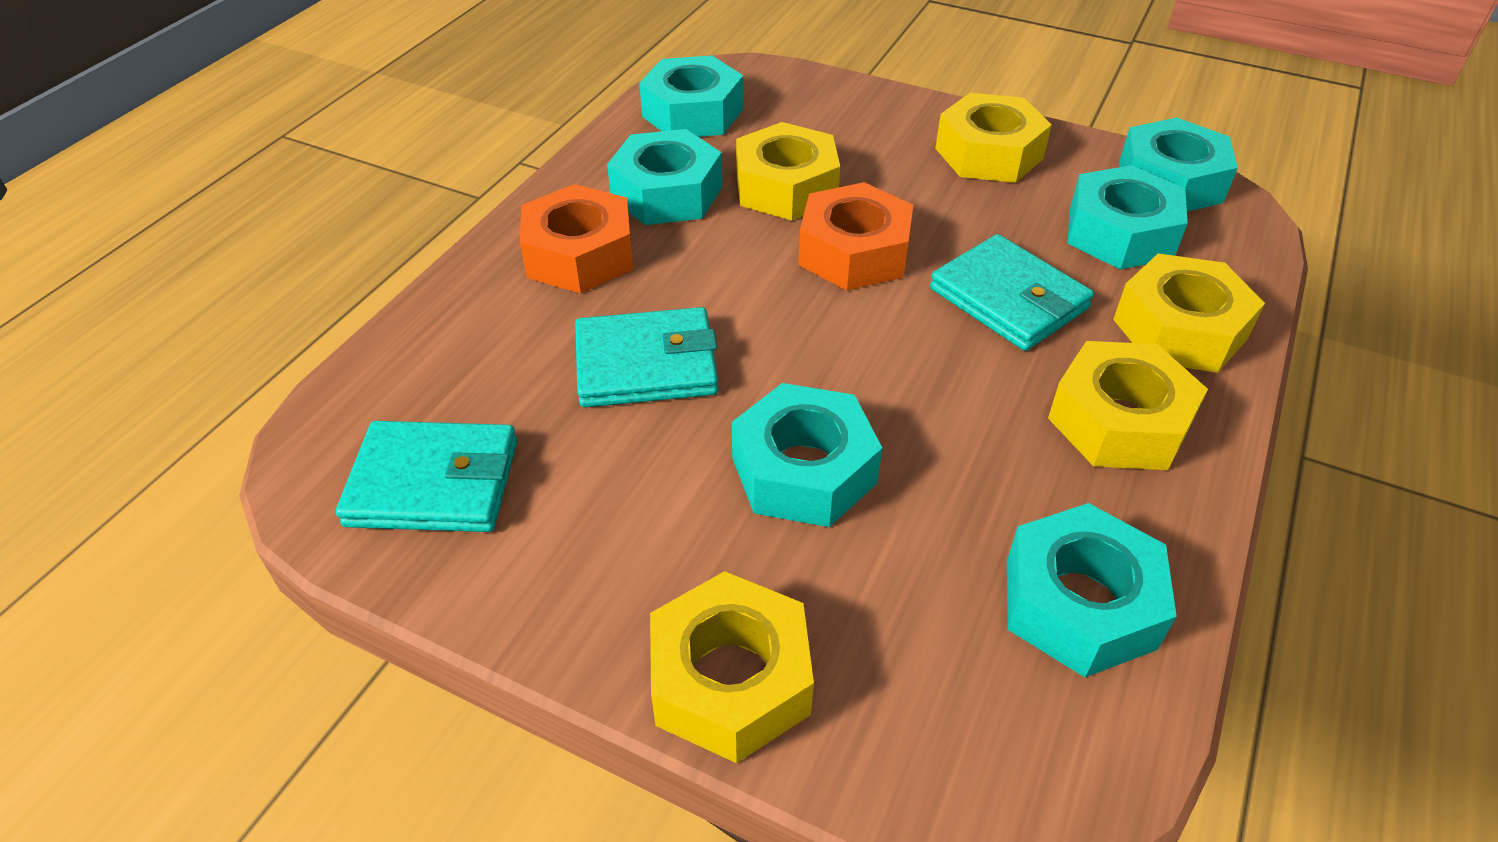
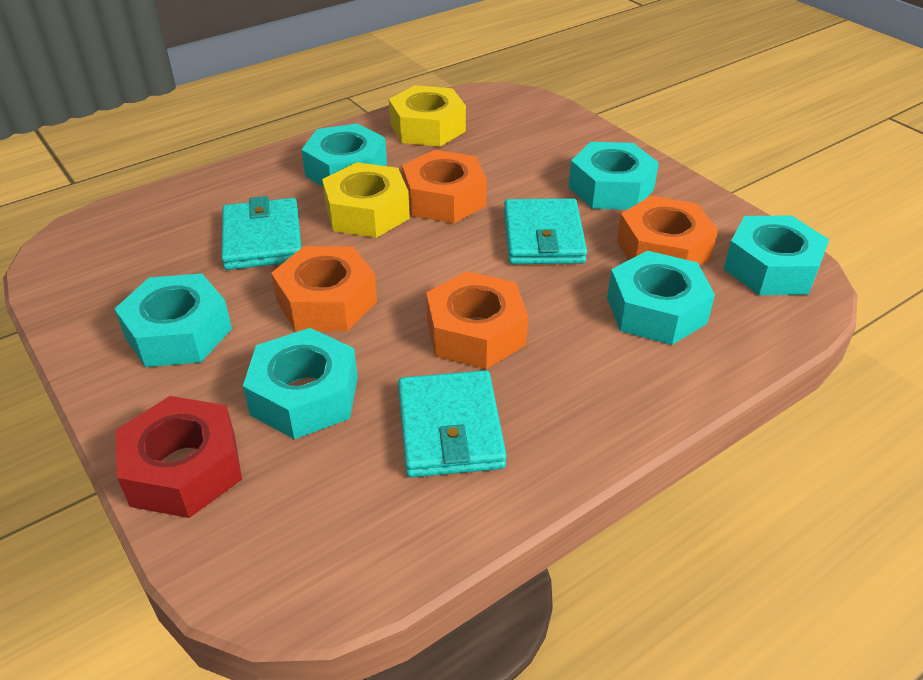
orange nut: [520,184,633,294] [798,182,913,291] = 2 -> [271,246,377,331] [402,150,487,223] [426,271,528,369] [617,196,718,266] = 4
red nut: none = 0 -> [116,396,242,518] = 1
yellow nut: [650,571,814,763] [736,122,840,221] [935,93,1052,183] [1048,341,1208,470] [1113,253,1265,373] = 5 -> [322,162,410,238] [389,85,466,147] = 2

